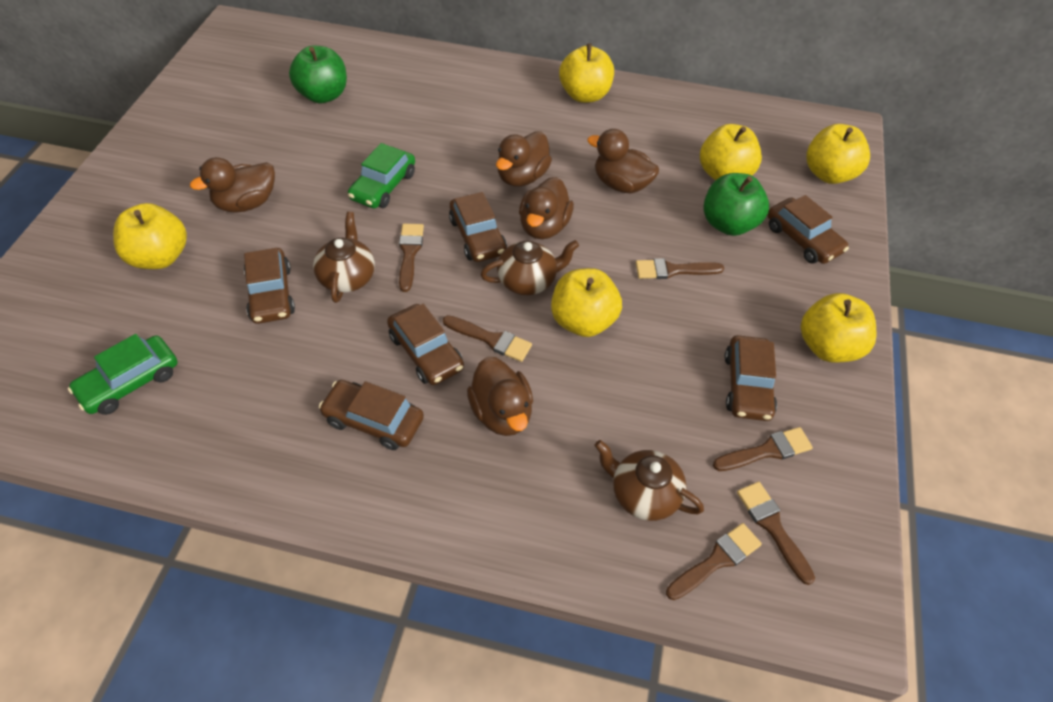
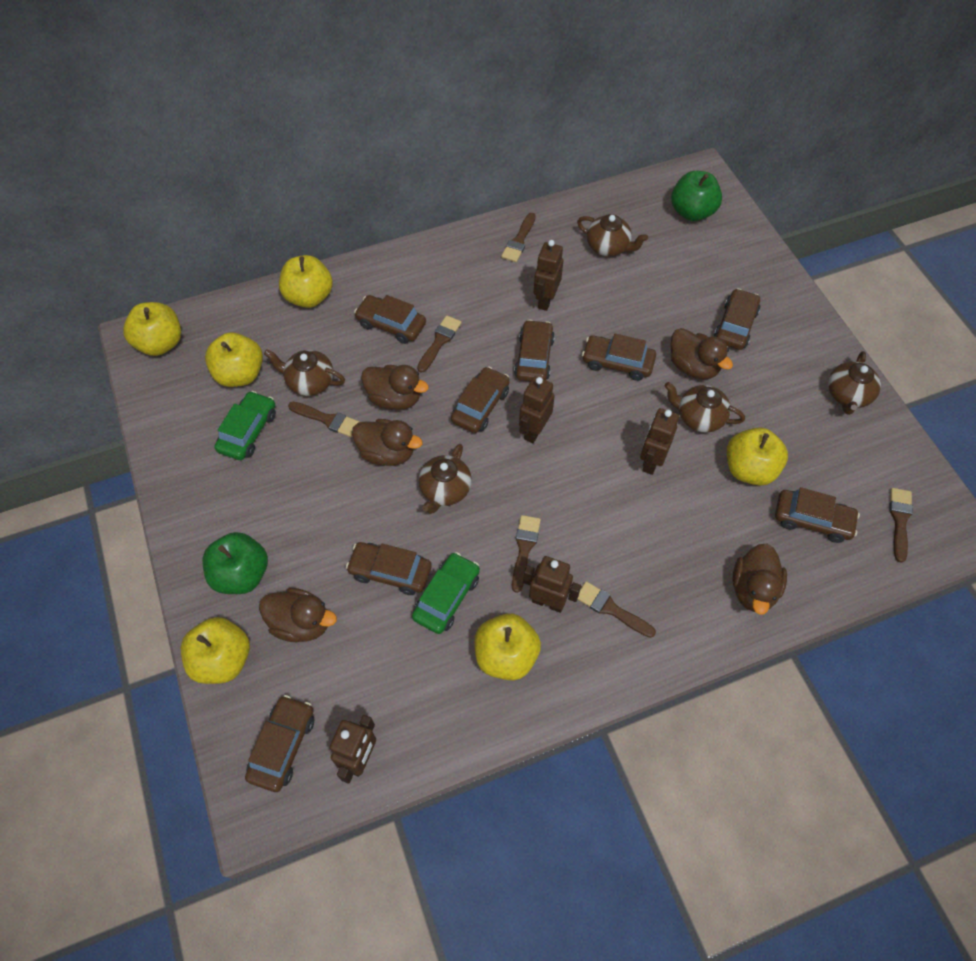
brown car: [244,248,295,324] [319,380,424,450] [387,304,464,385] [449,192,507,262] [725,335,777,421] [767,195,849,264] = 6 -> [245,695,314,792] [346,542,432,595] [354,295,426,344] [451,367,510,433] [514,320,555,382] [582,333,656,381] [714,288,760,350] [775,487,860,543] = 8
brown robot: none = 0 -> [330,715,376,784] [519,376,555,443] [523,556,581,613] [534,240,563,311] [640,408,679,475] = 5
brown teapot: [313,212,375,303] [480,240,579,295] [595,440,704,521] = 3 -> [264,350,345,396] [419,444,472,514] [577,214,648,256] [665,382,745,432] [828,351,881,415] = 5

